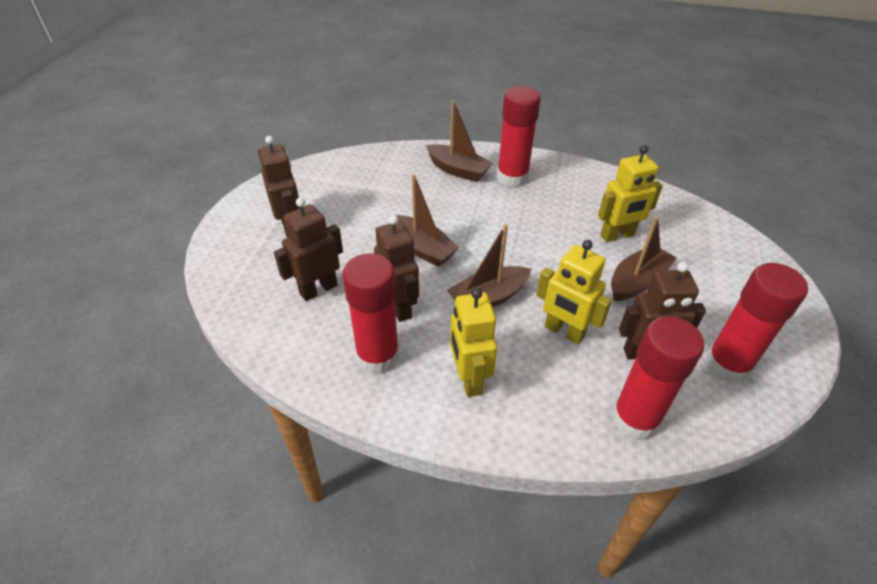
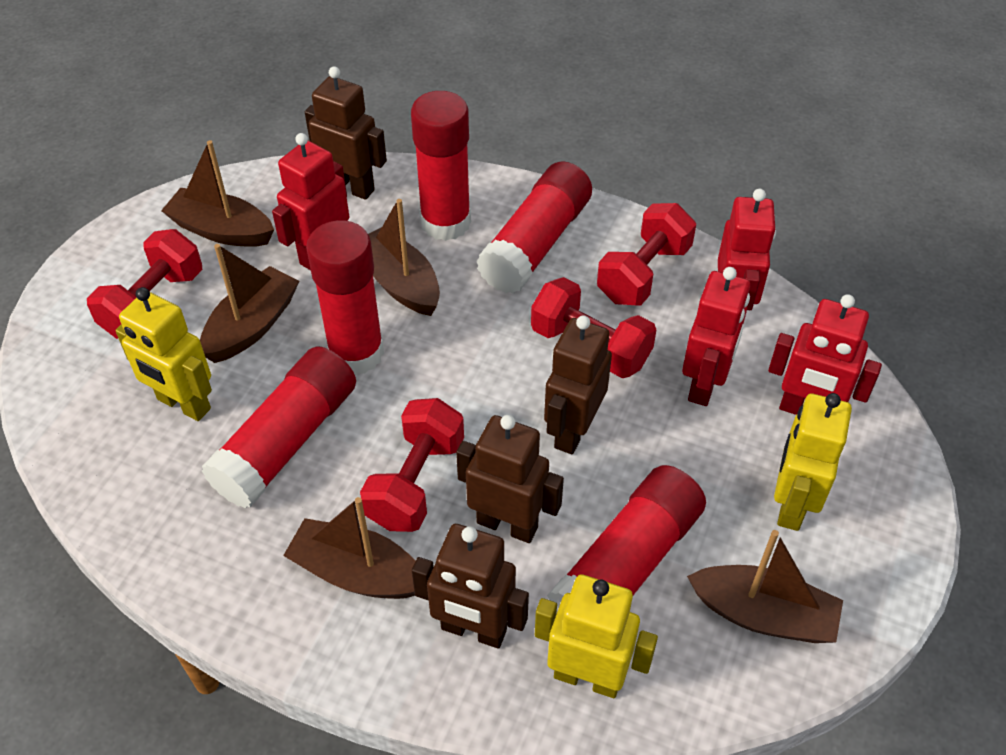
brown boat: [390,174,459,267] [426,101,492,182] [447,224,531,307] [611,217,676,301] = 4 -> [161,140,274,247] [200,244,299,363] [283,497,416,599] [368,199,440,316] [687,530,843,643] = 5
red dumbbell: none = 0 -> [87,229,202,339] [360,398,464,532] [531,277,656,378] [597,203,696,305] = 4
red glue stick: [342,253,399,374] [497,86,541,187] [612,316,704,440] [705,263,808,383] = 4 -> [202,346,356,508] [306,220,384,375] [411,91,471,241] [476,161,592,294] [547,465,706,611] = 5
red robot: none = 0 -> [272,133,349,270] [682,267,750,406] [718,189,776,310] [768,294,882,415] = 4

